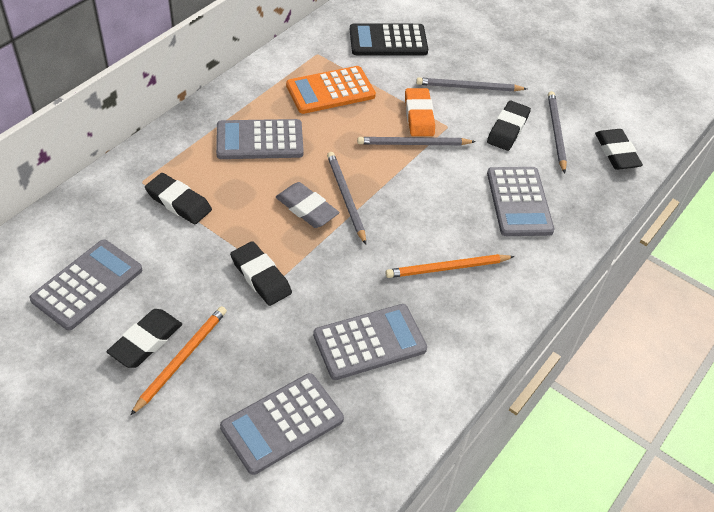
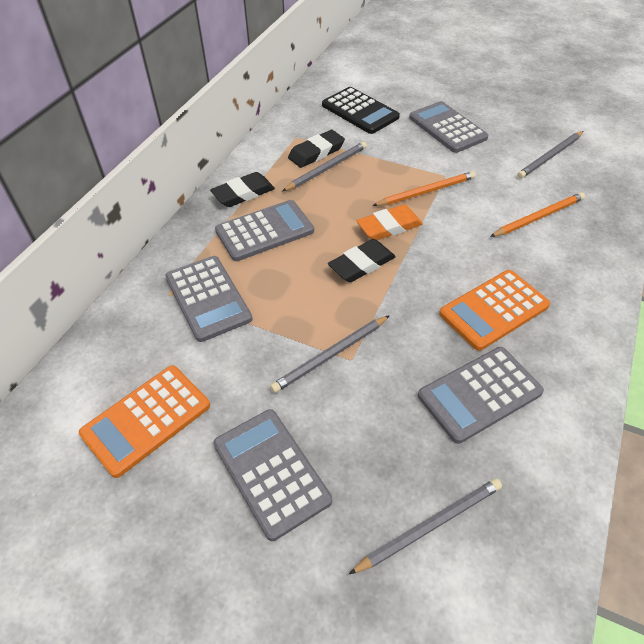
black eraser: [107,309,182,368] [145,173,212,224] [230,241,292,306] [487,101,531,151] [595,129,643,170] = 5 -> [210,172,275,207] [288,130,345,168] [328,239,396,282] = 3
grey eraser: [276,182,339,228] = 1 -> none = 0
orange calculator: [286,66,376,114] = 1 -> [79,365,210,478] [439,270,550,351] = 2

